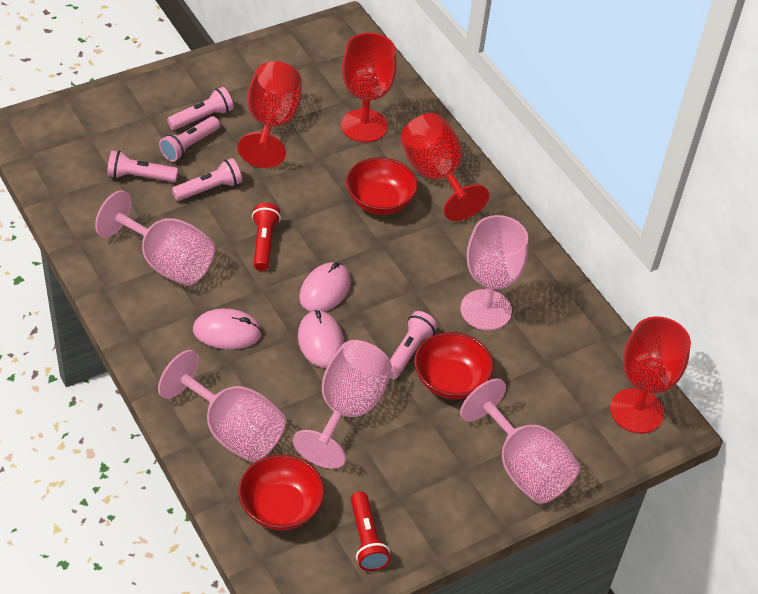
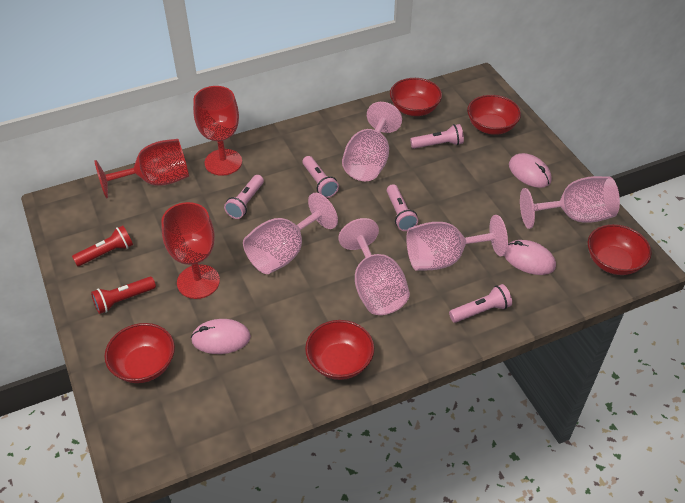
red bowl: [238,454,325,531] [346,157,418,215] [414,332,494,399] = 3 -> [104,323,175,383] [305,320,374,380] [390,78,442,116] [467,95,521,135] [588,224,652,275] = 5
red goblet: [238,61,302,168] [341,33,397,142] [400,113,489,221] [610,316,691,433] = 4 -> [95,139,189,199] [161,202,220,299] [193,86,242,176] = 3

